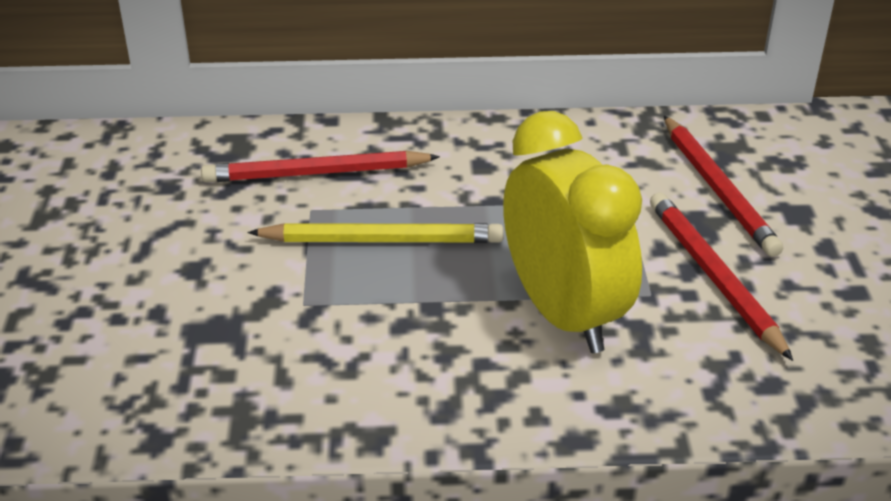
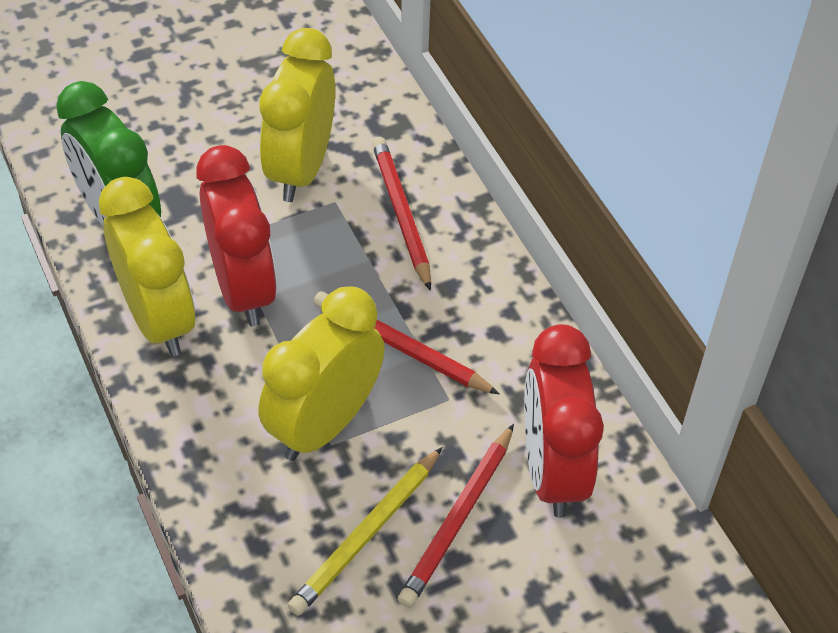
green clock: none = 0 -> [56,81,161,227] = 1
red clock: none = 0 -> [196,145,277,326] [524,324,604,518] = 2
yellow clock: [503,111,642,353] = 1 -> [99,177,195,356] [259,28,335,202] [259,287,385,461] = 3

